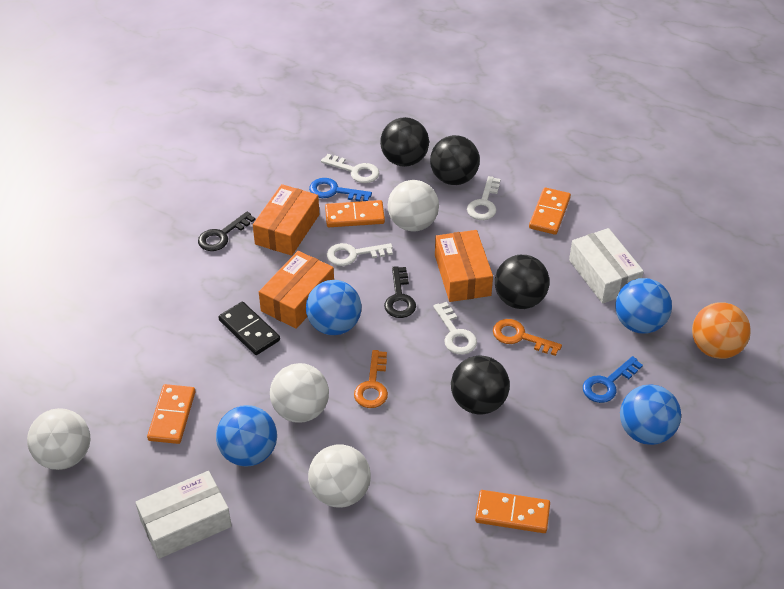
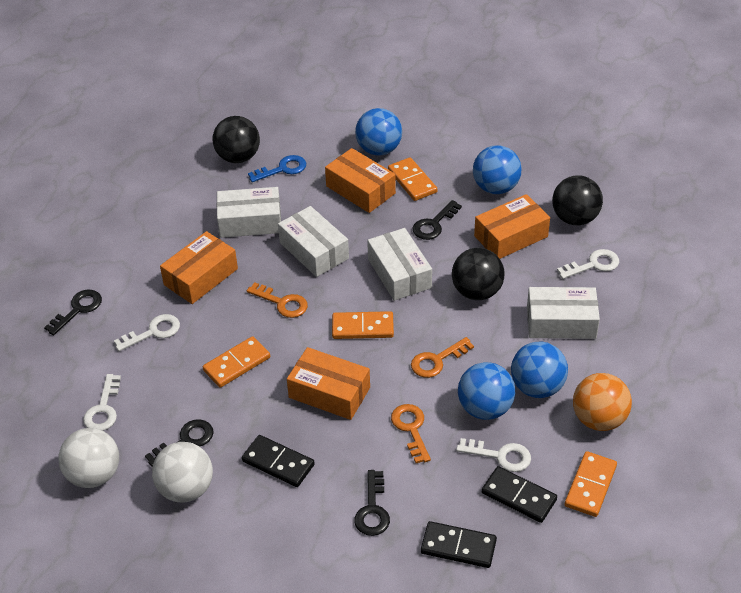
black ball: [380,117,429,167] [430,135,480,185] [451,355,510,415] [495,255,550,309] = 4 -> [213,116,260,163] [452,248,504,300] [552,175,603,225] = 3
black domino: [219,302,280,355] = 1 -> [242,435,315,487] [421,521,497,568] [482,466,557,523] = 3
black key: [198,212,255,251] [384,266,416,318] = 2 -> [44,290,102,335] [145,419,214,467] [354,470,390,536] [413,200,462,240] = 4
blue key: [309,178,372,201] [583,356,643,403] = 2 -> [248,155,306,182] = 1
orange box: [253,184,319,256] [259,251,334,329] [435,230,493,302] = 3 -> [160,231,238,304] [287,347,370,420] [325,148,396,213] [474,194,550,259] = 4
orange key: [354,350,388,408] [493,319,562,356] = 2 -> [247,282,308,318] [391,404,431,463] [411,337,474,378] = 3
white ball: [27,408,90,470] [270,363,329,423] [308,444,371,508] [387,180,439,232] = 4 -> [58,428,119,488] [152,442,213,502] = 2
white box: [135,471,232,559] [569,228,644,304] = 2 -> [217,187,281,238] [278,206,349,277] [367,228,432,301] [527,287,600,339] = 4

